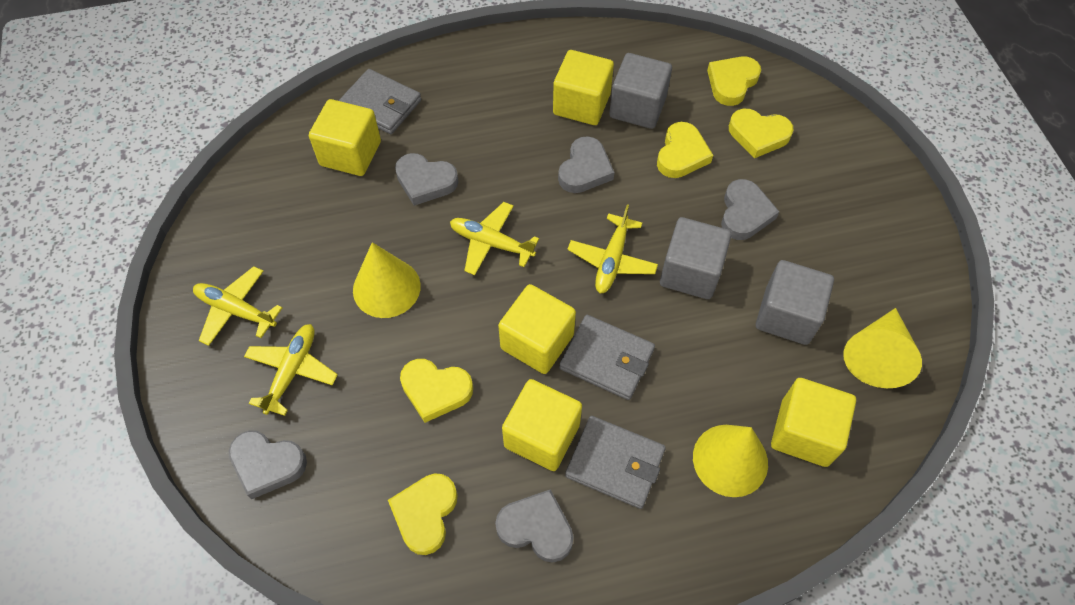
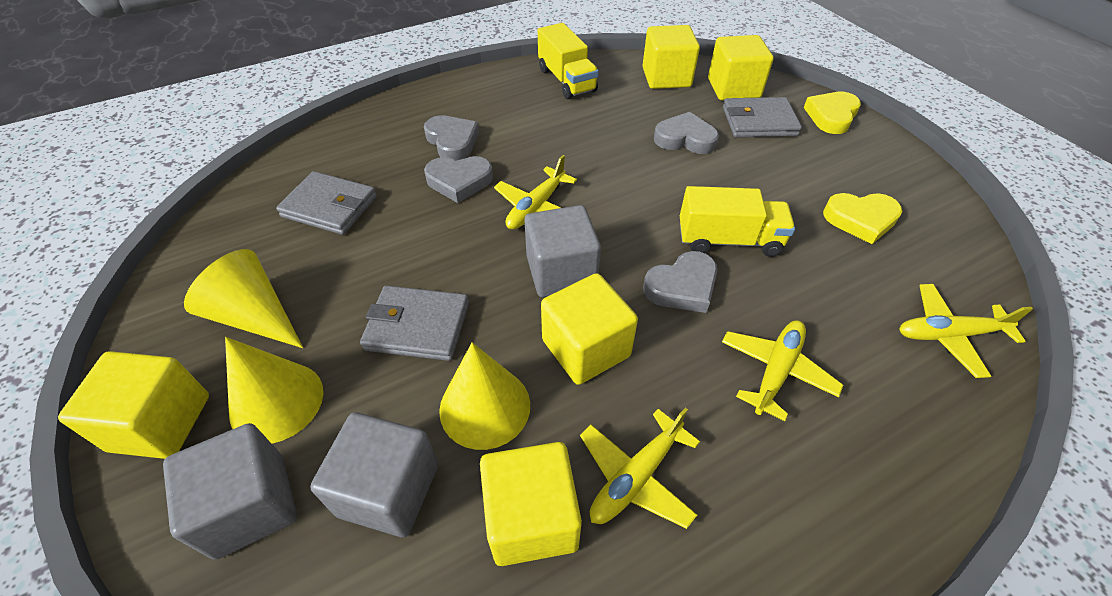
grey heart: [229,430,307,499] [395,153,459,206] [495,489,573,562] [558,136,614,193] [721,179,779,240] = 5 -> [424,115,479,160] [424,156,493,203] [643,251,718,313] [654,112,719,154] = 4
yellow heart: [388,473,458,555] [400,359,473,423] [657,122,713,178] [707,56,761,106] [729,109,794,158] = 5 -> [804,92,861,134] [823,193,902,244] = 2
yellow truck: none = 0 -> [538,23,599,99] [680,186,795,257] = 2

